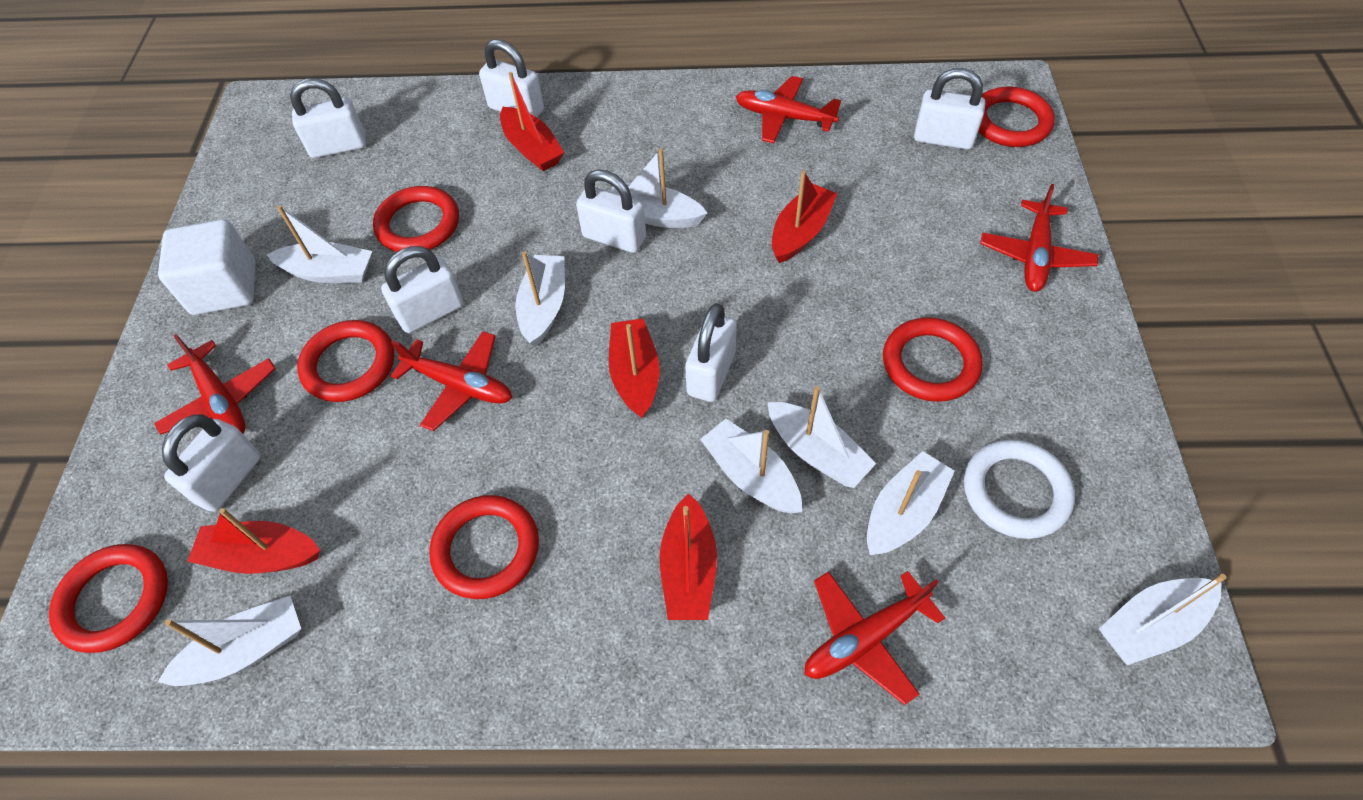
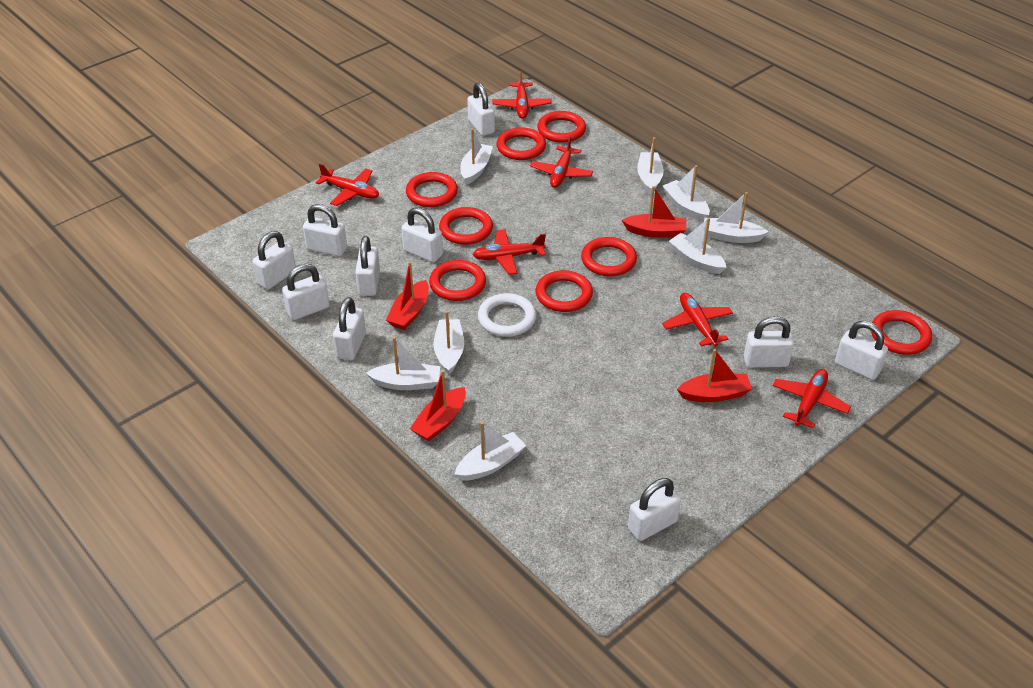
red boat: [187,508,320,574] [500,72,564,171] [609,319,660,418] [660,493,717,620] [772,171,838,263] = 5 -> [386,262,429,330] [410,370,466,441] [622,186,686,238] [677,349,752,402] = 4
red plane: [154,334,276,434] [391,331,512,431] [736,76,841,143] [805,571,945,705] [980,184,1098,292] = 5 -> [316,164,379,206] [473,229,546,275] [493,71,552,119] [530,136,593,188] [662,293,733,347] [772,369,851,428] = 6
red ring: [49,544,168,653] [297,320,394,402] [373,186,459,252] [429,495,539,599] [883,317,983,402] [978,87,1055,147] = 6 -> [406,172,458,207] [429,260,486,301] [439,207,493,245] [496,127,546,160] [535,270,593,312] [537,111,586,143] [581,237,637,276] [871,310,932,355] = 8
white cube: [158,219,256,315] = 1 -> none = 0
white padlock: [162,414,261,512] [290,78,366,158] [381,246,464,333] [479,39,544,117] [576,169,646,253] [685,303,737,402] [914,68,985,150] = 7 -> [252,231,296,290] [282,264,330,320] [303,204,347,256] [333,297,366,360] [355,236,380,296] [401,208,443,262] [467,83,495,136] [628,478,681,541] [744,316,794,368] [835,321,888,380] = 10

